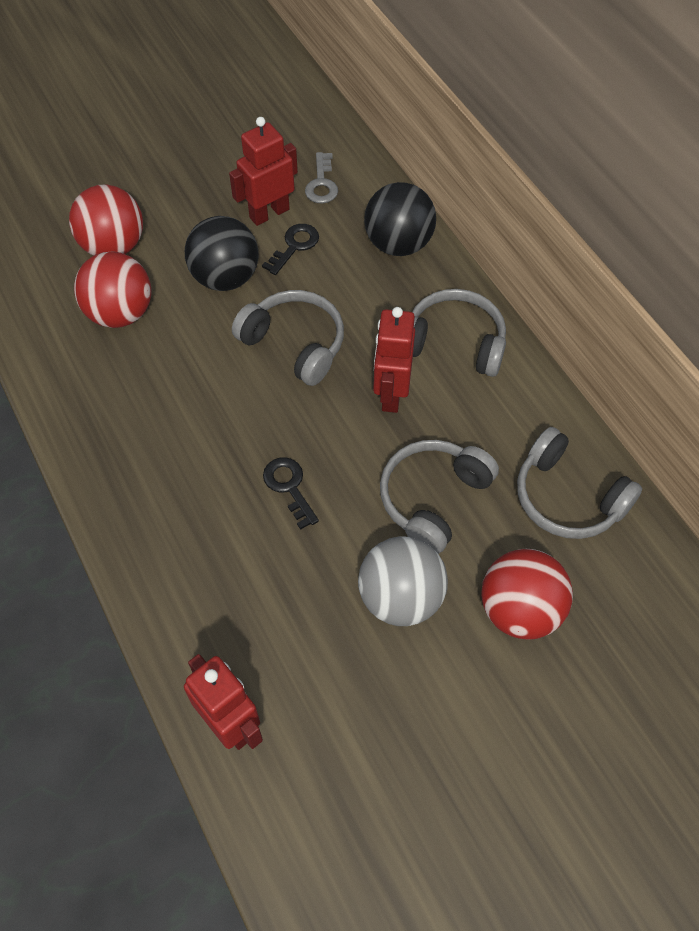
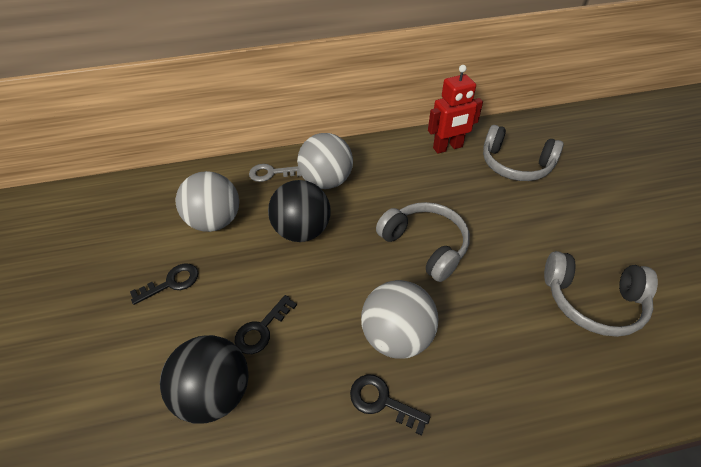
black key: [262,224,319,275] [263,457,319,530] = 2 -> [130,263,198,305] [234,295,297,354] [350,374,430,436] = 3
grey ball: [358,536,448,626] = 1 -> [176,171,239,232] [297,133,353,189] [361,280,439,359] = 3
grey headphones: [232,290,344,386] [380,440,499,554] [412,289,506,377] [517,427,642,539] = 4 -> [376,202,470,282] [483,125,563,181] [544,251,658,337] = 3
red ball: [69,184,143,255] [74,251,152,328] [481,549,573,639] = 3 -> none = 0
red robot: [184,654,263,750] [229,117,298,226] [373,307,415,413] = 3 -> [428,65,483,154] = 1

